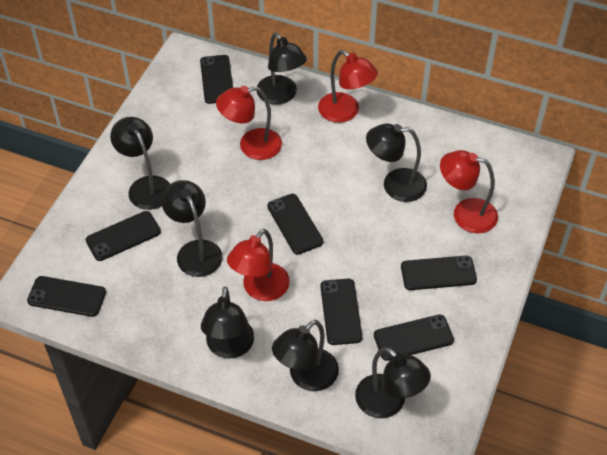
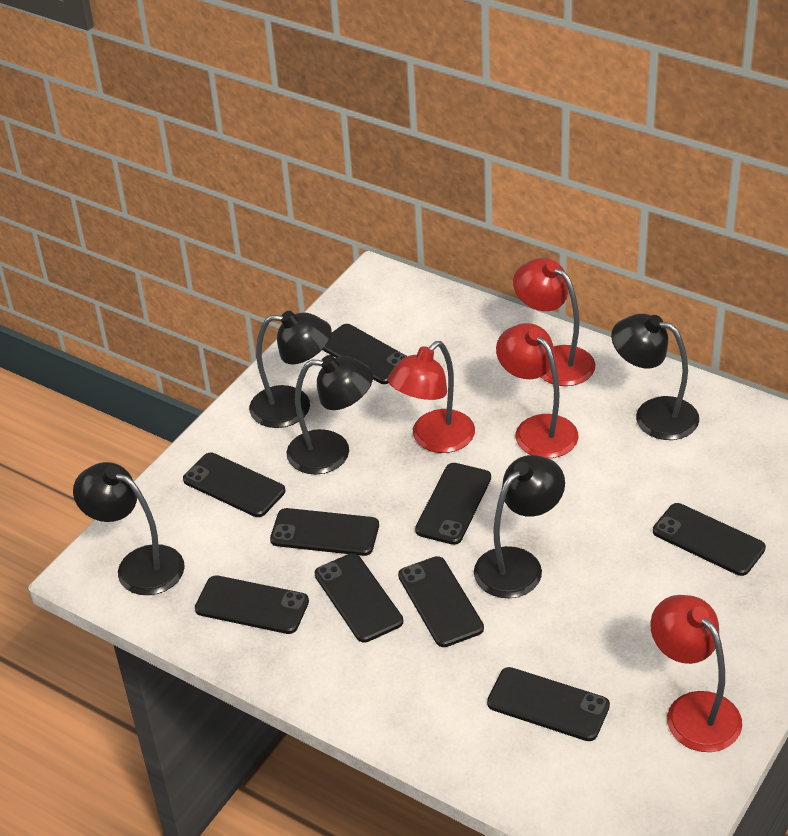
black lamp: [110,117,170,210] [161,180,223,277] [201,286,254,359] [257,32,307,105] [272,320,339,391] [355,347,431,419] [366,123,427,202] = 7 -> [73,462,185,595] [249,311,332,428] [287,355,373,475] [474,455,565,598] [611,314,699,440] = 5
black phone: [27,276,106,317] [86,211,161,261] [200,55,233,104] [267,194,323,255] [320,279,362,345] [374,315,454,361] [401,256,477,290] = 7 -> [183,453,285,517] [195,575,309,634] [270,508,379,556] [315,553,403,643] [322,324,407,384] [398,556,484,647] [415,463,491,545] [487,667,610,741] [653,503,766,576] = 9

